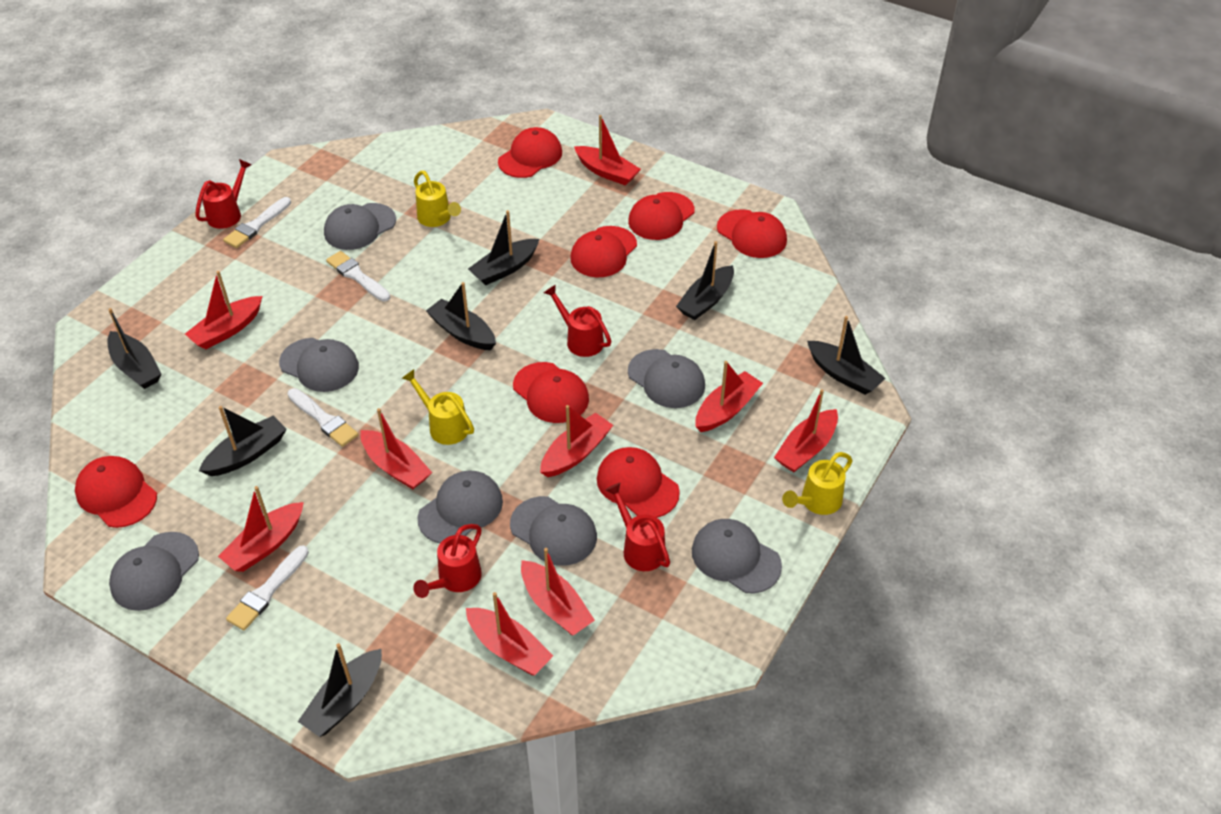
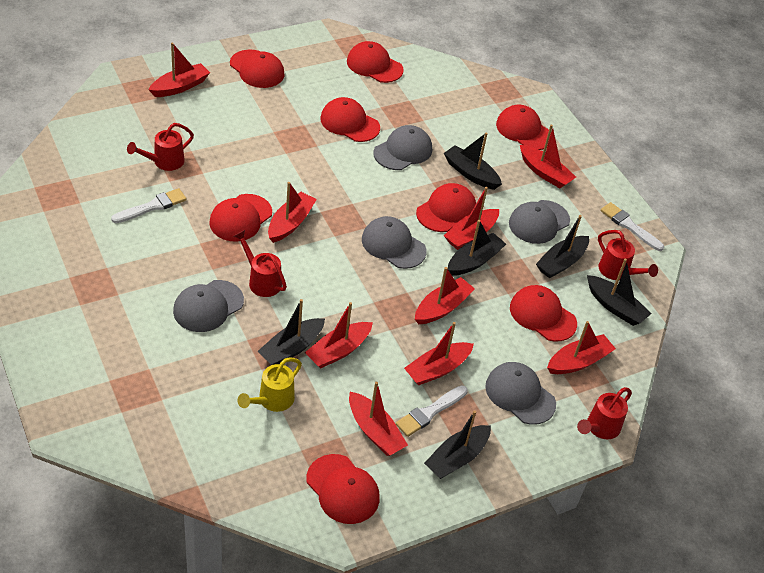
black boat: [107,308,161,389] [199,406,287,476] [298,643,382,737] [426,282,496,350] [468,210,539,285] [676,241,734,320] [807,316,886,395] = 7 -> [257,299,325,365] [424,411,491,479] [444,132,502,190] [448,220,506,276] [536,215,589,278] [587,259,652,326] = 6
grey cap: [109,532,199,611] [279,338,359,392] [324,203,396,250] [418,470,503,544] [510,496,597,566] [628,349,705,408] [692,519,782,593] = 7 -> [173,280,244,332] [362,216,427,269] [373,125,432,170] [485,362,556,425] [509,200,570,244] = 5
red cap: [75,456,157,528] [498,127,562,178] [513,362,589,423] [570,226,637,278] [597,447,680,518] [628,192,695,240] [717,209,787,258] = 7 -> [209,194,272,242] [230,50,284,88] [306,454,380,524] [321,97,380,142] [347,41,404,83] [416,183,476,232] [496,105,551,150] [510,285,577,342] = 8
white brush: [223,197,291,248] [226,545,309,630] [287,388,358,447] [326,251,390,301] = 4 -> [111,188,187,223] [396,385,468,437] [601,202,664,251] = 3
yellow watering can: [401,369,474,445] [414,171,461,227] [782,452,853,515] = 3 -> [237,357,302,412] = 1

